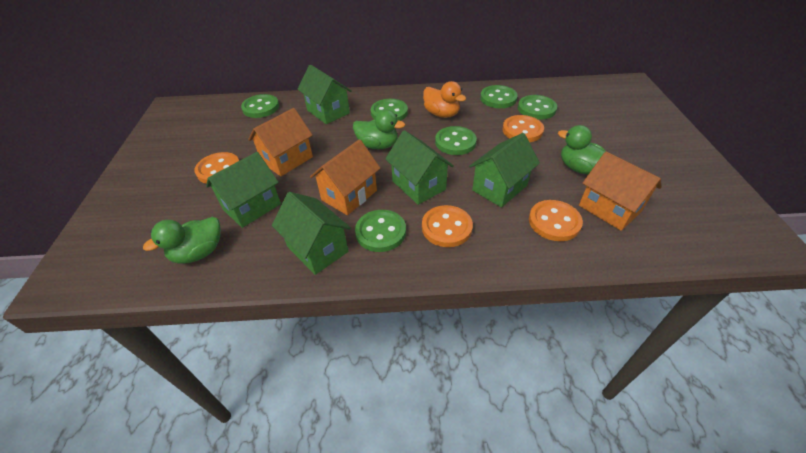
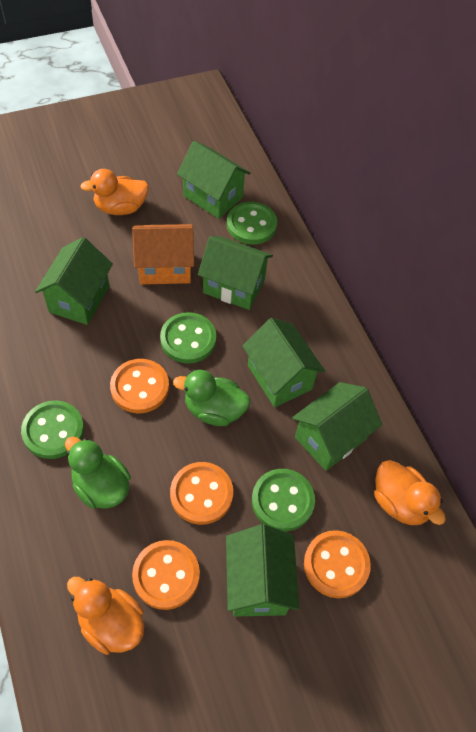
green button: [241,94,279,118] [355,210,406,252] [371,99,408,121] [435,126,477,155] [480,85,518,108] [518,95,557,120] = 6 -> [21,400,84,459] [160,312,216,364] [227,202,277,245] [252,469,315,531] = 4
green duck: [143,216,221,264] [353,110,405,149] [558,125,606,175] = 3 -> [65,437,131,509] [173,370,250,426] = 2
green house: [206,152,281,228] [272,192,351,275] [297,65,351,124] [385,130,454,205] [469,133,540,208] = 5 -> [35,237,113,325] [177,141,250,219] [198,236,273,310] [226,524,299,616] [243,318,325,407] [292,382,382,471] = 6
orange duck: [423,81,466,118] = 1 -> [67,577,144,655] [80,169,149,215] [374,460,446,525] = 3
orange house: [248,108,313,176] [310,139,381,215] [579,151,661,231] = 3 -> [132,224,194,285] = 1

